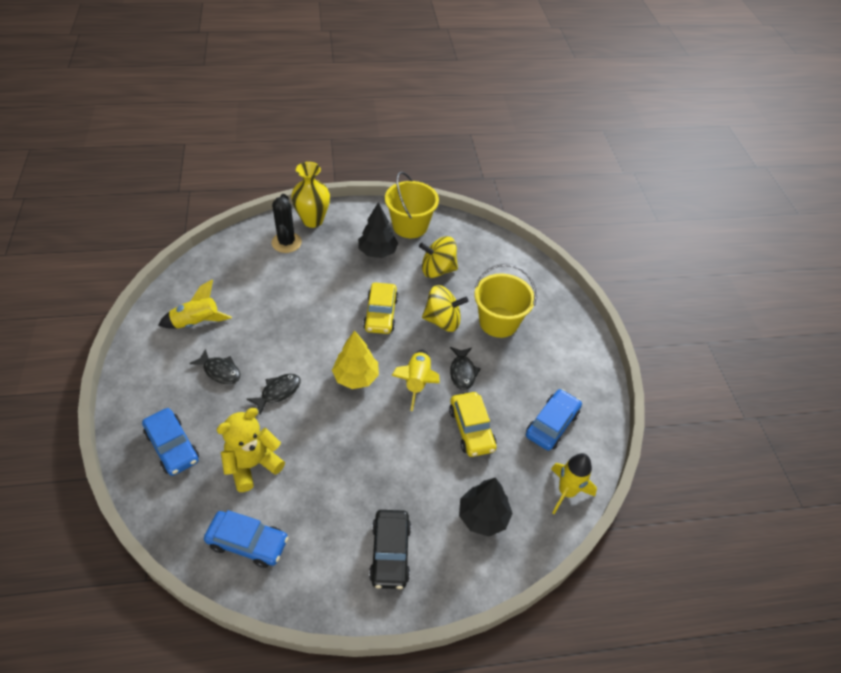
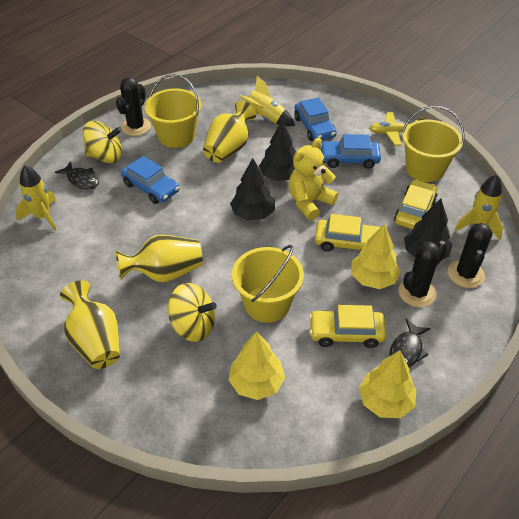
black cactus: [271,194,302,253] = 1 -> [116,77,151,136] [399,241,447,307] [448,223,492,288] = 3
black car: [369,510,411,589] = 1 -> none = 0
black fish: [189,349,240,384] [247,374,301,415] [450,347,481,390] = 3 -> [55,161,99,190] [389,319,431,368] = 2
black tree: [358,202,398,258] [459,478,513,536] = 2 -> [230,158,275,220] [259,120,296,181] [404,198,452,260] = 3
yellow bucket: [385,172,439,238] [474,264,537,338] = 2 -> [145,74,201,148] [232,245,304,323] [402,106,465,182] = 3
yellow car: [363,283,398,334] [449,392,497,457] = 2 -> [309,305,386,348] [315,214,380,251] [394,179,437,229] = 3
yellow plane: none = 0 -> [369,112,425,146] = 1
yellow tree: [332,330,379,389] = 1 -> [228,331,285,400] [351,223,401,289] [359,351,416,418] = 3
yellow vase: [291,162,330,228] = 1 -> [60,280,120,369] [116,235,203,282] [203,101,256,163] = 3

